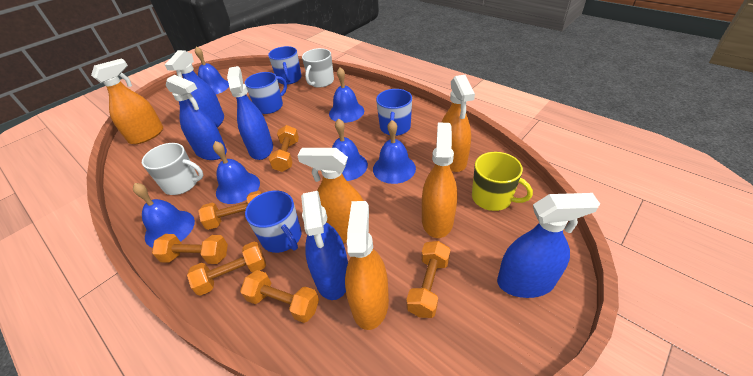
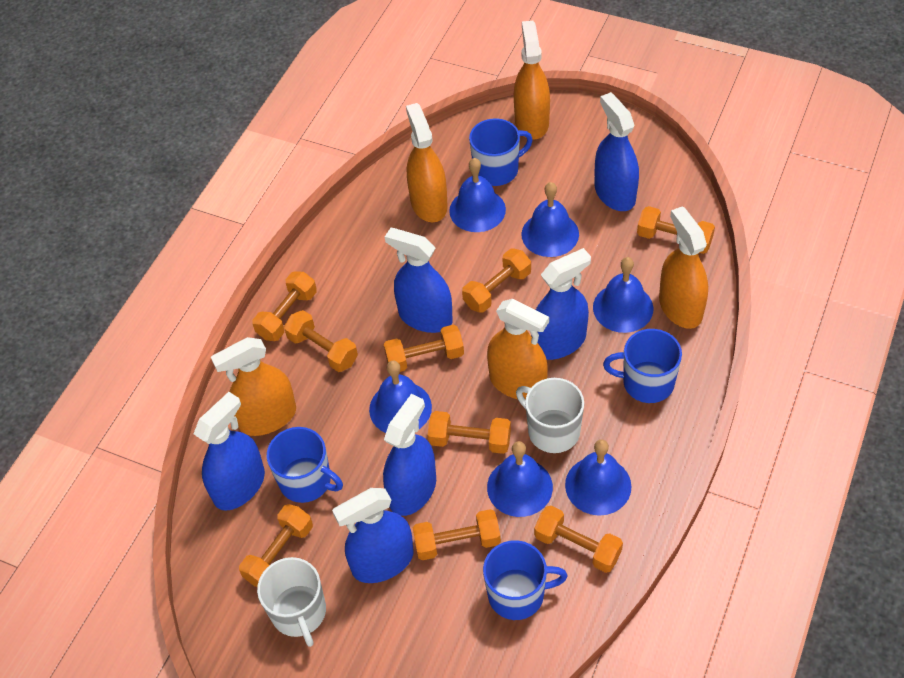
blue spray bottle: [165,50,224,128] [166,75,227,160] [227,66,273,160] [301,191,348,300] [497,193,600,298] = 5 -> [194,392,265,511] [332,488,413,583] [383,394,436,516] [385,228,453,333] [531,248,591,360] [594,92,639,211] = 6
orange dumbbell: [152,234,228,264] [187,242,266,296] [198,191,262,230] [240,270,319,323] [269,125,299,172] [406,241,450,318] = 6 -> [239,504,313,587] [252,271,317,341] [284,310,358,372] [383,325,464,372] [412,509,501,560] [428,411,511,454] [462,248,531,313] [534,506,623,573] [637,206,715,254] = 9
yellow mug: [472,152,533,211] = 1 -> none = 0

